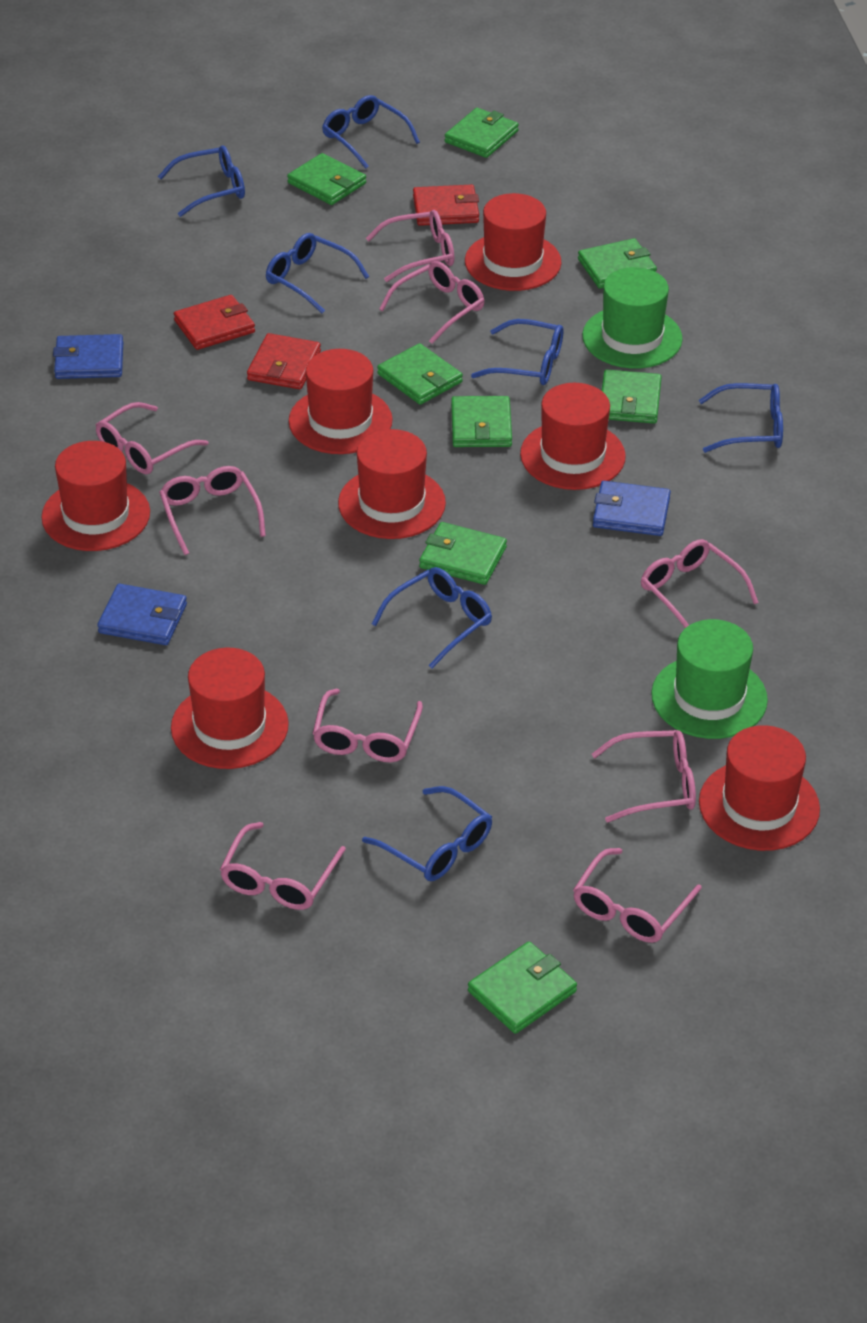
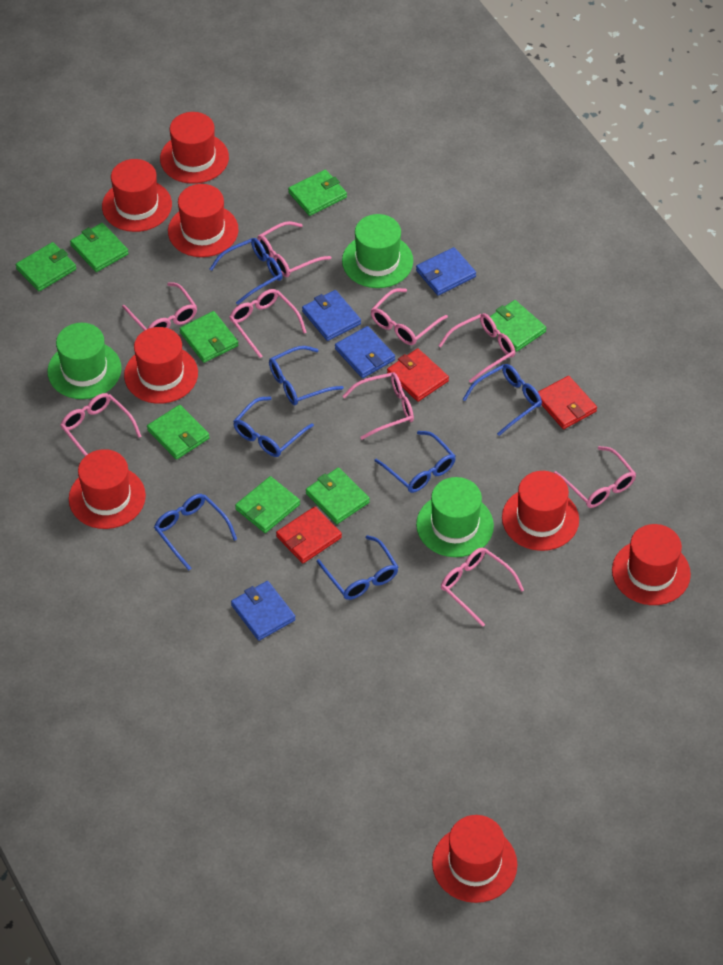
blue wallet: [53,334,123,379] [97,584,187,645] [593,481,671,536] = 3 -> [231,581,296,641] [302,290,361,341] [335,326,395,378] [416,247,476,295] = 4
green hat: [582,267,683,368] [651,619,768,739] = 2 -> [47,323,122,399] [342,214,413,288] [416,477,494,557] = 3
red hat: [41,441,150,551] [171,648,289,769] [289,349,393,454] [338,429,446,539] [465,193,561,291] [520,383,626,490] [699,725,820,851] = 7 -> [69,449,146,529] [102,159,172,232] [124,327,198,404] [160,112,229,184] [168,184,239,257] [432,815,518,903] [502,471,579,551] [612,524,691,605] = 8

